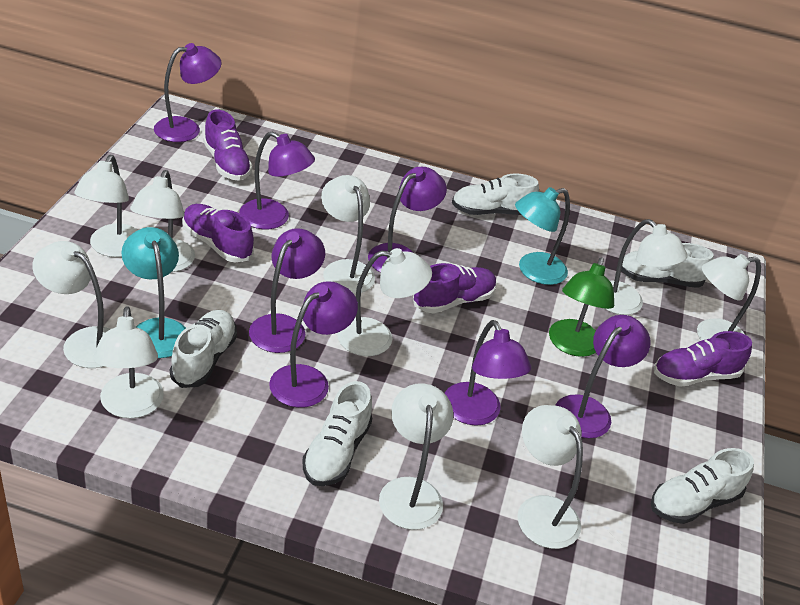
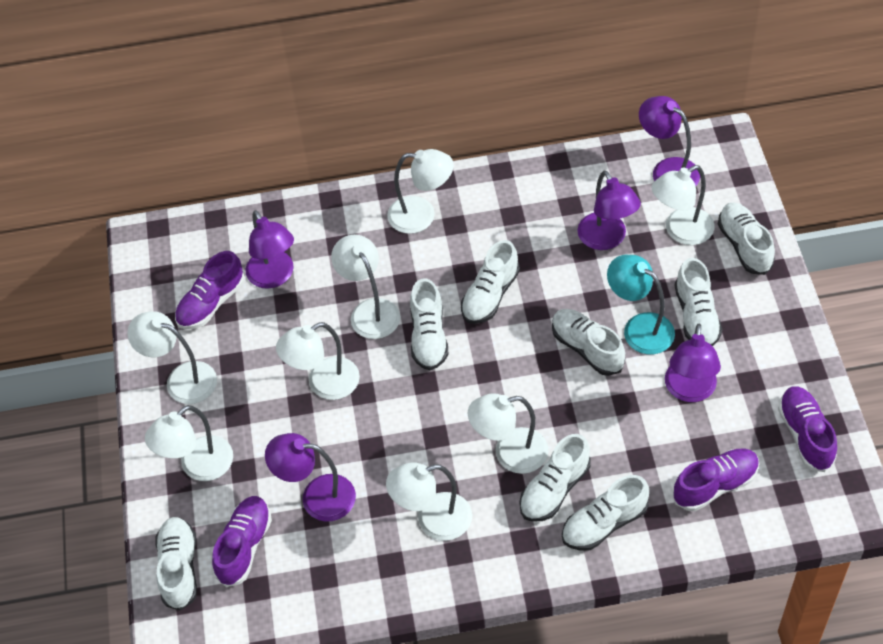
green lamp: [549,257,614,357] = 1 -> none = 0
purple lamp: [154,43,222,142] [239,131,315,229] [249,228,325,353] [269,281,358,408] [368,167,447,273] [444,320,531,426] [555,315,651,438] = 7 -> [245,210,294,289] [265,433,356,521] [578,171,641,250] [639,96,700,186] [665,324,721,402] = 5
turquoise lamp: [122,227,186,358] [515,187,570,285] = 2 -> [607,255,675,354] = 1
white lamp: [32,241,110,368] [74,155,138,257] [94,306,164,418] [130,170,195,272] [321,175,375,294] [337,248,432,356] [379,383,453,530] [517,405,583,549] [604,219,688,315] [697,254,761,341] = 10 -> [127,311,217,404] [145,405,233,481] [276,322,360,400] [331,235,400,339] [386,462,472,541] [387,149,454,234] [468,393,548,474] [652,165,714,245] = 8
white shoe: [170,310,237,388] [302,381,372,486] [452,174,539,215] [621,243,713,288] [651,448,754,524] = 5 -> [156,517,197,611] [410,278,449,370] [461,240,520,324] [520,434,591,522] [552,309,625,376] [562,475,649,551] [675,258,722,346] [718,203,775,275] = 8

